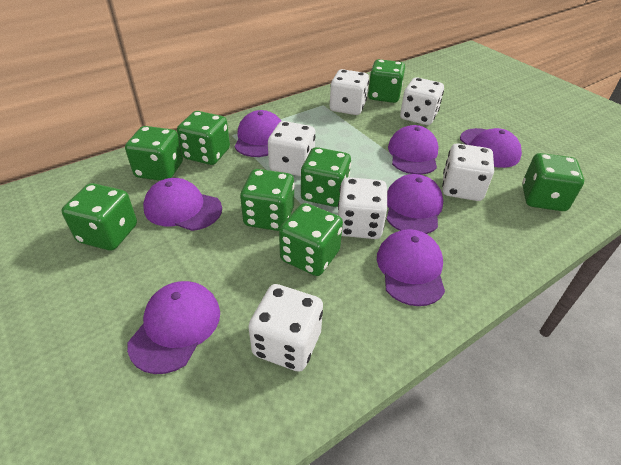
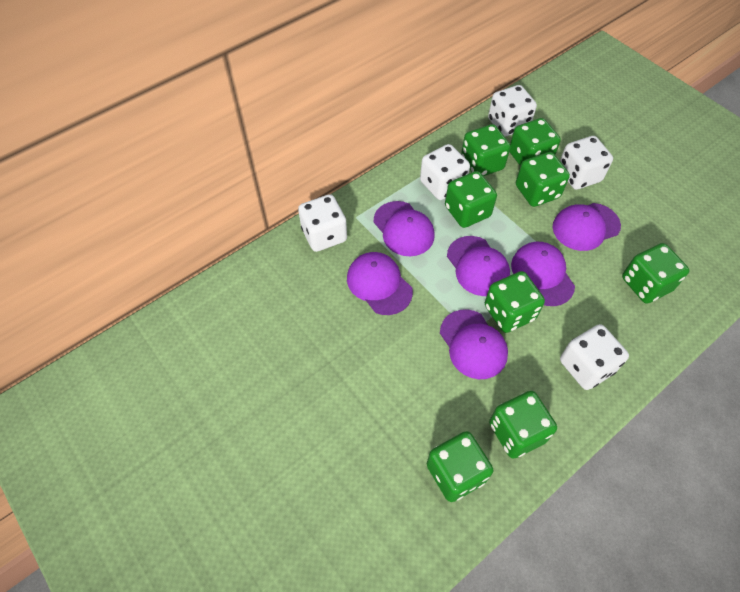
purple cap: [127,281,220,374] [143,178,222,231] [234,110,281,157] [377,229,445,306] [386,174,443,234] [388,125,439,175] [460,128,522,168] = 7 -> [347,252,413,315] [374,201,435,256] [440,309,508,379] [447,236,510,296] [511,242,575,306] [553,203,621,251] = 6
white dice: [248,284,323,372] [268,121,316,176] [330,69,369,115] [338,177,388,239] [400,77,444,125] [442,143,494,201] = 6 -> [298,194,347,252] [420,144,470,200] [488,85,537,137] [560,136,613,190] [560,324,629,390] = 5

